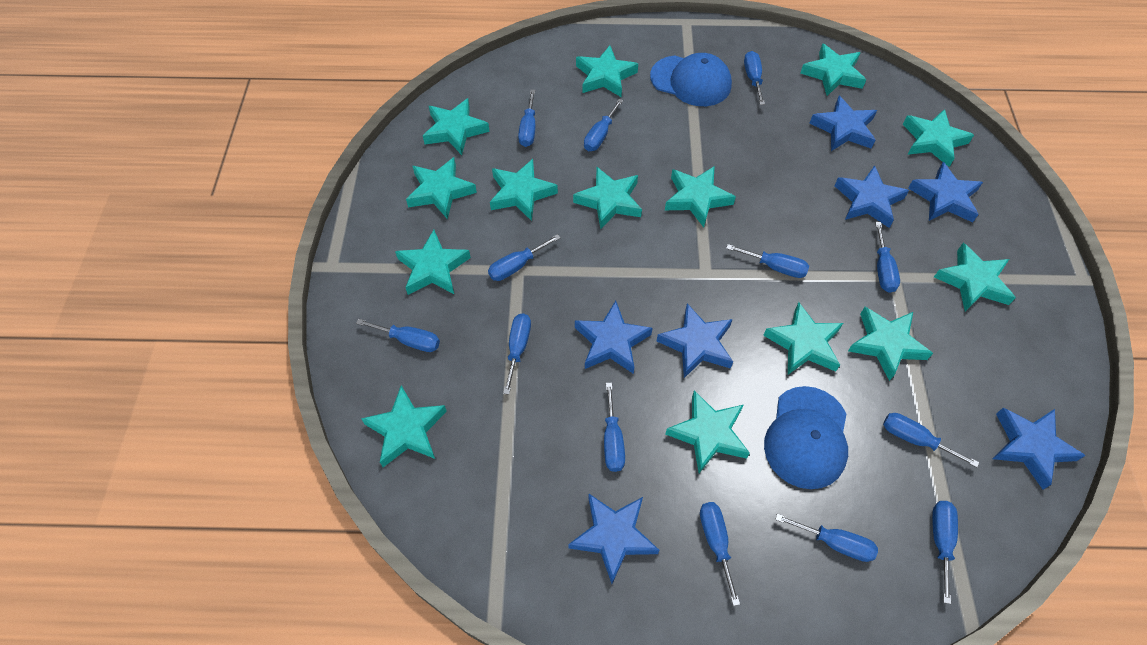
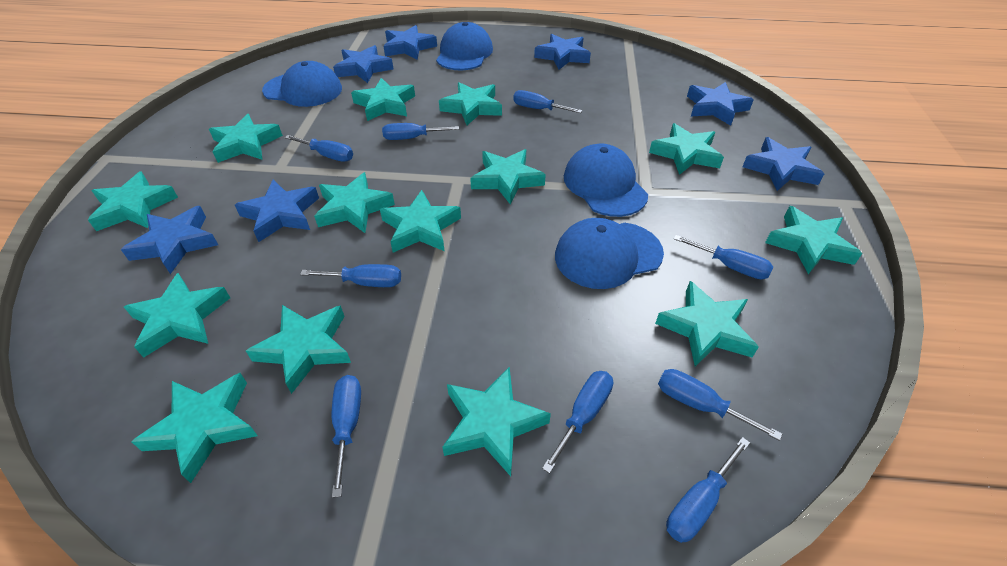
blue cap: [650,53,732,106] [764,386,848,489] = 2 -> [262,61,342,107] [436,22,493,70] [555,218,664,289] [564,144,648,217] = 4
blue screwdriver: [356,319,440,352] [488,234,561,281] [503,313,531,394] [518,90,536,147] [584,99,623,151] [604,382,625,472] [700,502,740,606] [726,244,809,278] [744,51,765,105] [775,514,878,562] [875,222,900,293] [883,413,979,468] [932,501,958,604] = 13 -> [285,135,353,162] [300,264,401,287] [331,375,361,498] [382,123,459,140] [513,90,582,113] [542,371,613,474] [658,369,782,441] [666,437,750,543] [674,235,773,279] = 9

